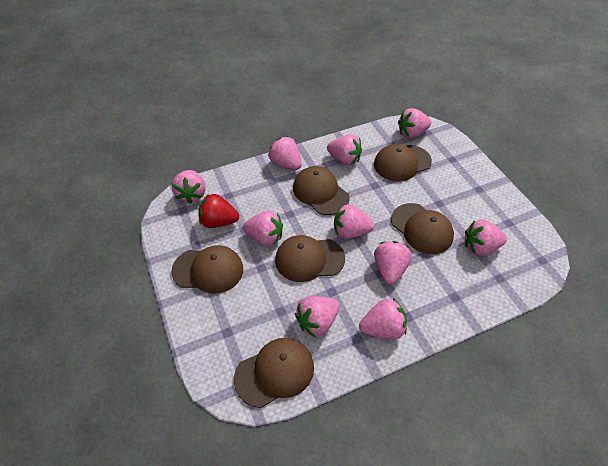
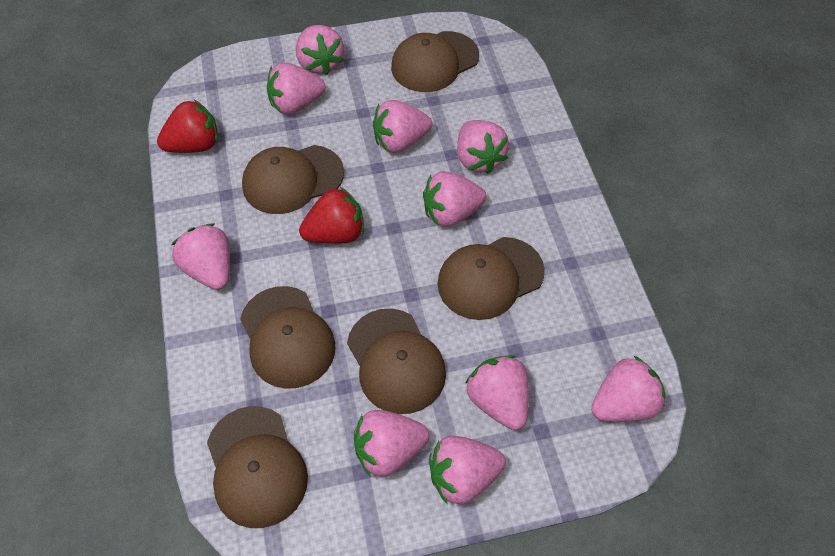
red strawberry: [199,194,239,228] = 1 -> [157,100,218,153] [299,187,364,244] = 2

